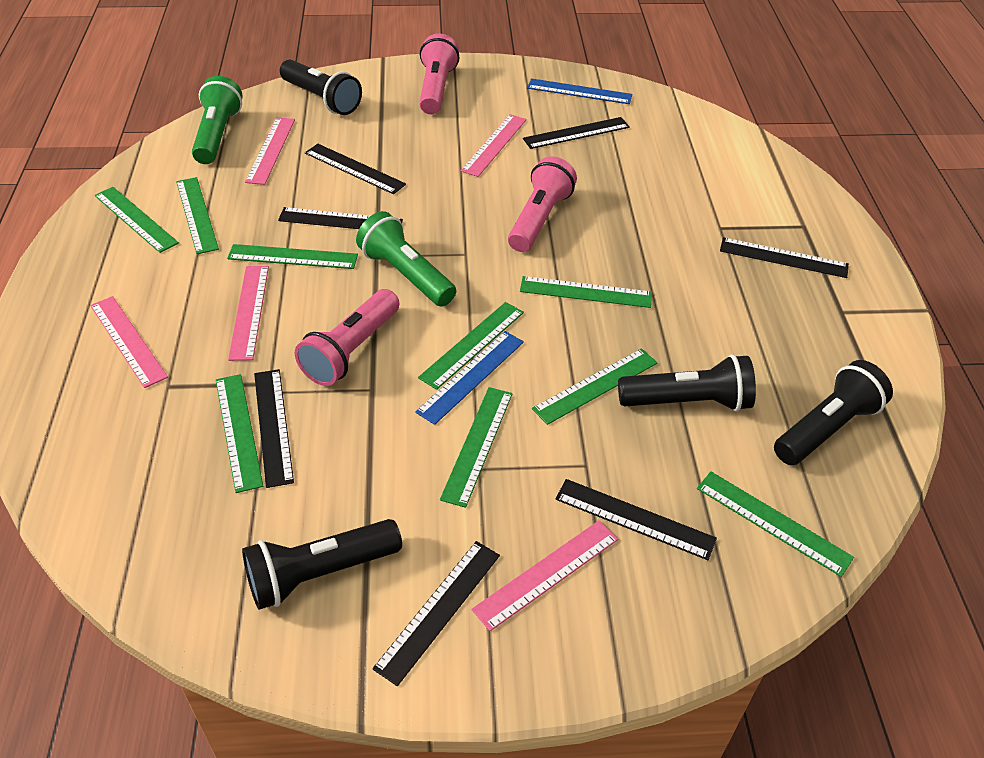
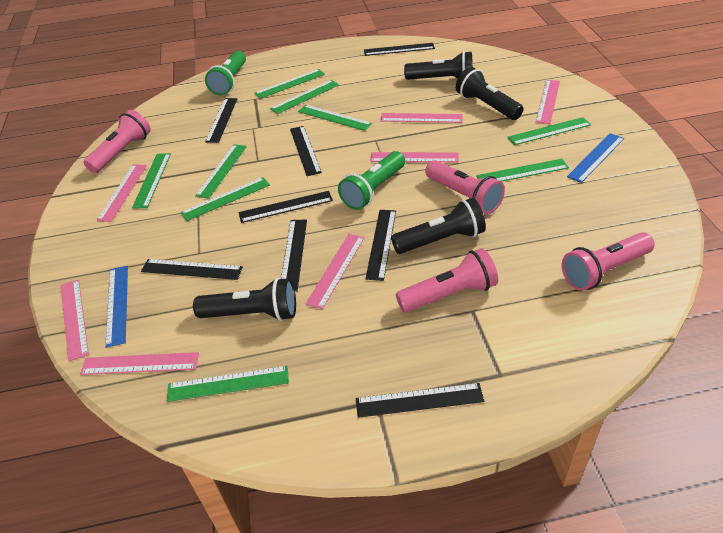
black ruler: [254,369,294,488] [278,207,403,229] [305,144,406,194] [372,541,500,686] [523,117,630,149] [556,479,717,560] [720,237,849,278] = 7 -> [141,259,243,280] [205,98,237,143] [239,191,333,223] [281,219,307,291] [290,126,322,176] [356,383,484,418] [364,43,435,56] [365,210,396,281] = 8
pink flashlight: [295,289,399,386] [419,34,459,114] [508,156,577,252] = 3 -> [83,110,151,173] [396,248,498,313] [425,160,505,214] [562,232,655,291] = 4
pink ruler: [90,296,168,388] [228,266,269,361] [245,117,295,185] [461,114,527,177] [471,520,618,631] = 5 -> [61,279,89,361] [80,352,199,375] [97,164,147,222] [306,234,364,309] [370,152,459,162] [380,113,463,123] [536,80,560,124] = 7

